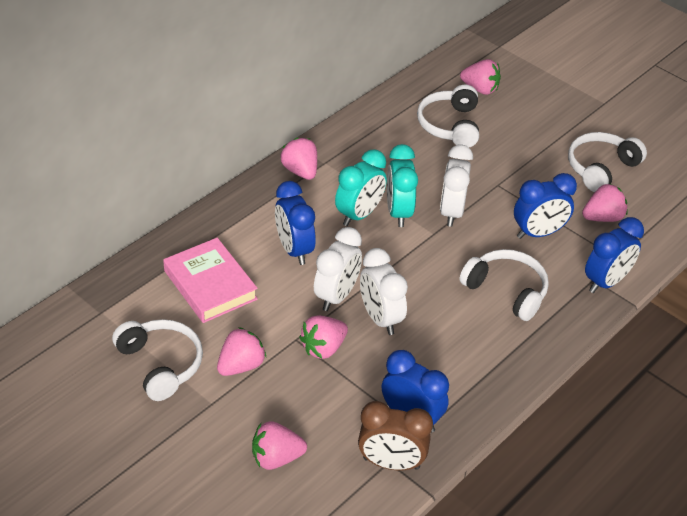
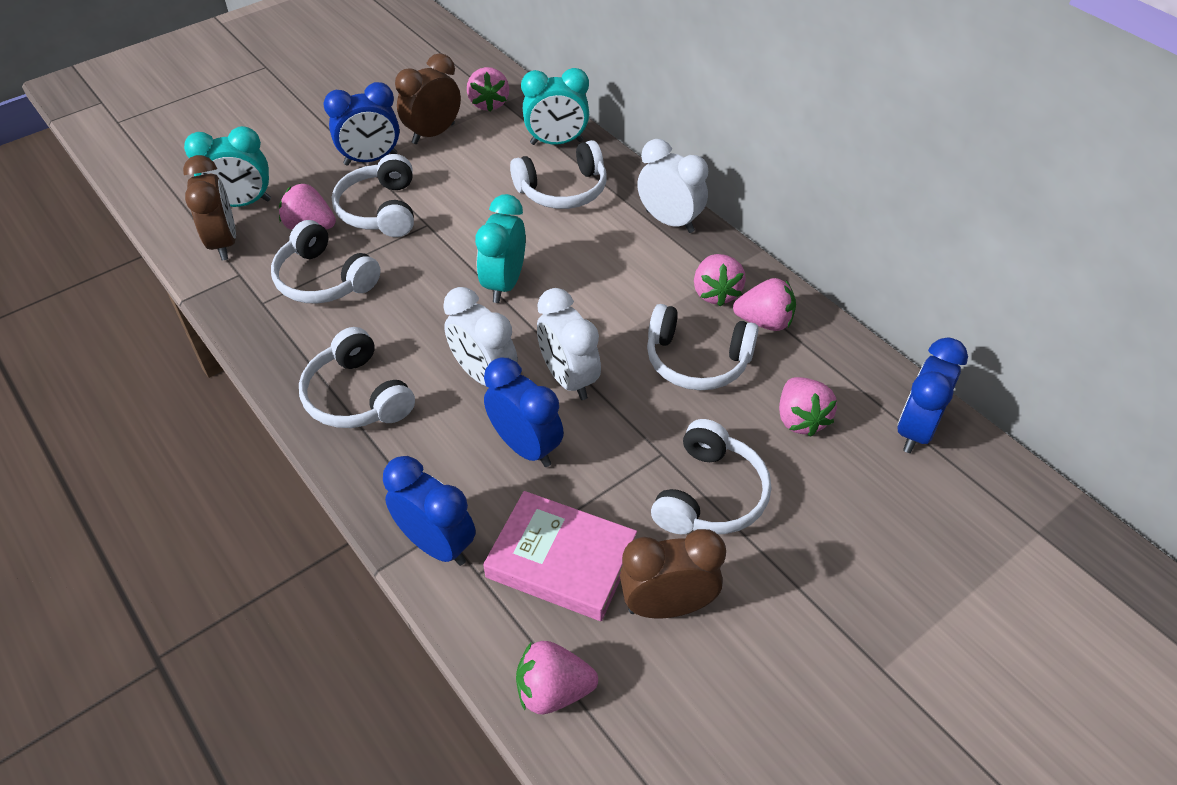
brown clock: [358,401,433,470] = 1 -> [183,155,236,260] [395,53,461,144] [620,529,726,618] = 3
turquoise clock: [335,149,387,226] [387,144,418,227] = 2 -> [184,126,271,207] [475,194,526,303] [521,68,589,145] = 3
white headphones: [112,319,203,401] [417,85,479,147] [460,249,549,321] [568,132,647,192] = 4 -> [271,220,381,303] [299,327,415,428] [332,154,414,237] [510,140,607,209] [647,304,759,390] [651,419,771,534] = 6

